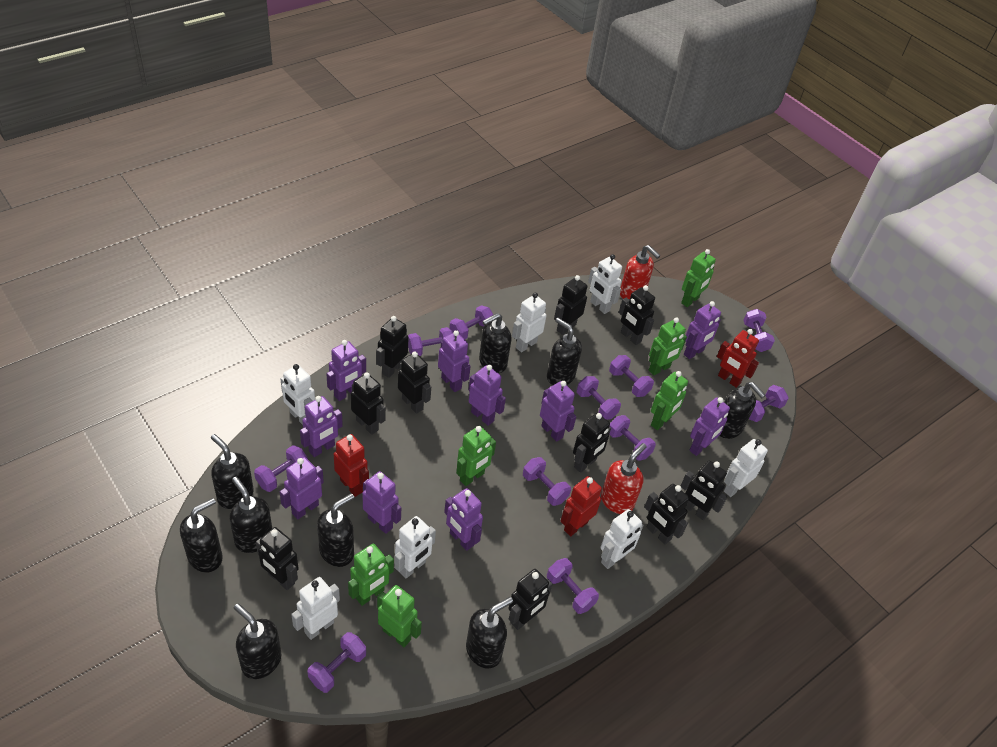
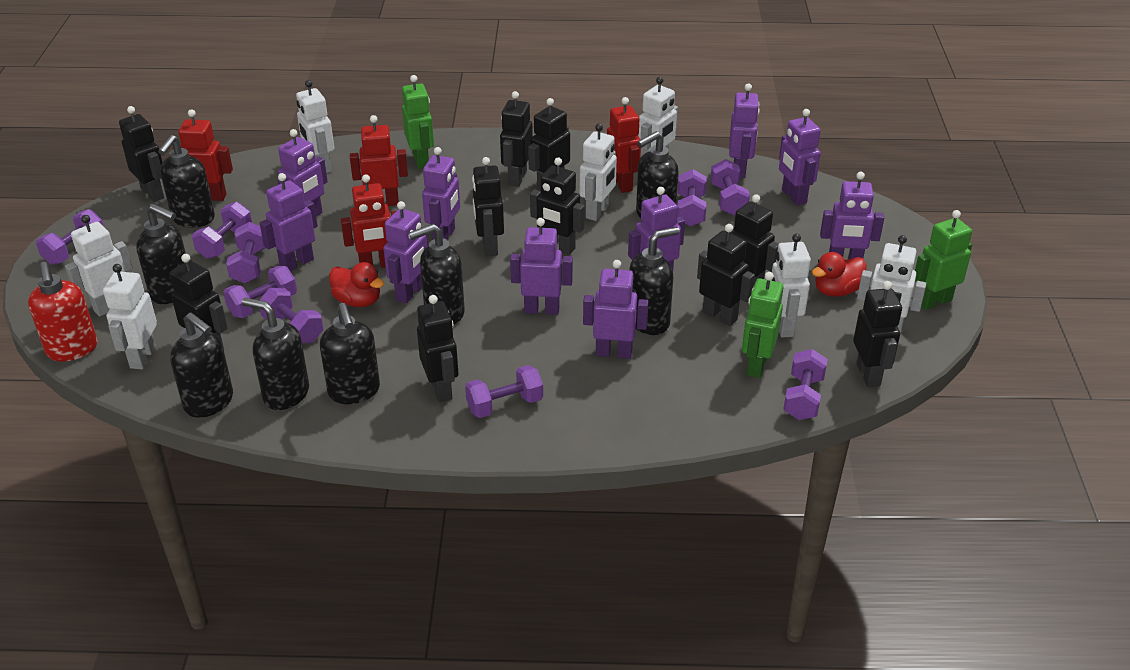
black soap dispenser: [180,498,223,573] [211,434,254,509] [229,477,272,553] [234,603,281,679] [317,493,354,567] [466,597,513,669] [479,313,512,373] [547,318,582,385] [720,382,766,439] = 9 -> [136,204,186,304] [158,135,215,228] [170,313,233,418] [242,298,309,410] [320,303,380,404] [409,224,465,324] [629,227,680,335] [636,131,679,219] = 8
green robot: [348,544,394,606] [377,585,422,647] [456,426,496,486] [649,317,687,375] [651,371,688,430] [681,249,716,307] = 6 -> [402,75,434,169] [742,272,784,378] [915,210,972,310] = 3
purple dumbbell: [254,445,308,492] [308,632,366,693] [408,327,453,356] [449,305,493,340] [523,457,571,506] [547,558,599,614] [577,376,621,420] [609,355,654,397] [609,415,656,461] [743,309,775,352] [749,385,788,422] = 11 -> [36,209,104,265] [192,202,252,259] [223,266,297,318] [226,222,266,284] [260,288,323,343] [465,365,543,418] [677,169,706,227] [710,159,750,215] [783,349,828,420] = 9
red duck: none = 0 -> [329,262,384,307] [812,252,867,297] = 2
red robot: [334,434,369,497] [560,476,602,536] [717,329,759,388] = 3 -> [172,109,233,201] [341,174,396,268] [350,115,408,206] [607,97,641,193] = 4
red soap dispenser: [601,443,647,514] [620,245,660,300] = 2 -> [28,262,97,362] = 1

